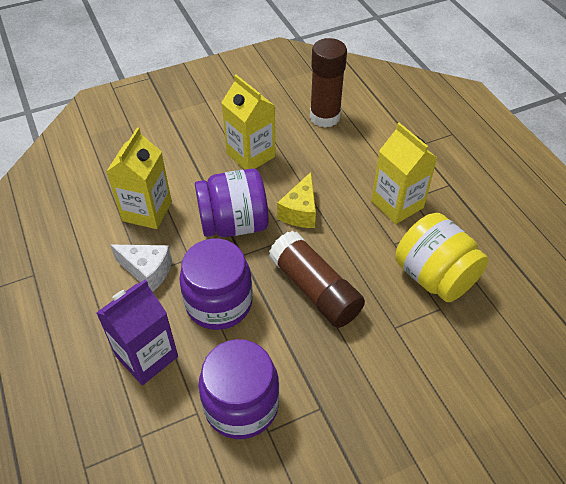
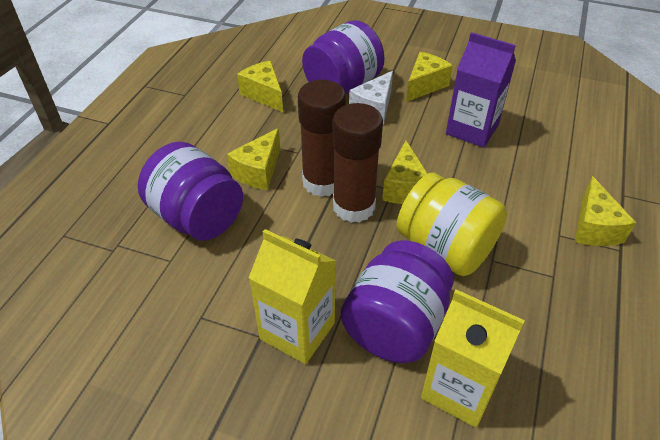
yellow carton: [106,128,172,229] [221,75,275,170] [371,123,437,224] = 3 -> [249,229,336,364] [421,289,525,428] = 2
yellow cheese: [277,172,316,228] = 1 -> [227,128,280,190] [237,61,283,112] [382,141,428,204] [406,52,453,102] [575,176,636,246] = 5

